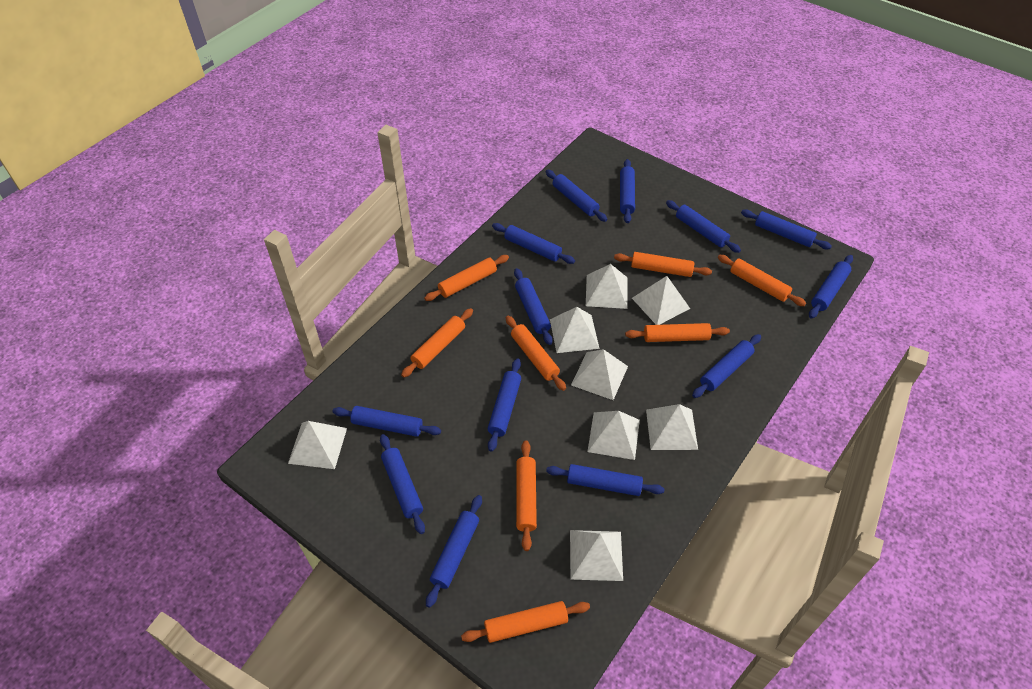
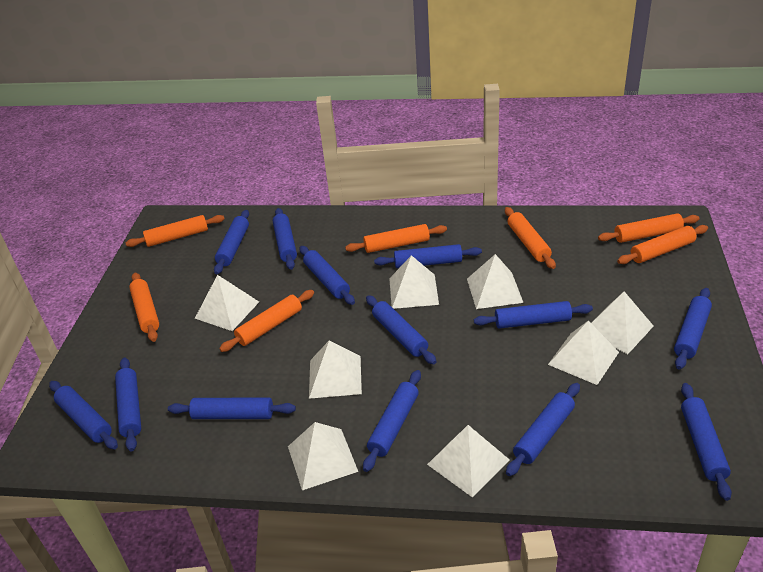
orange rolling pin: [401,308,473,377] [424,255,509,301] [461,601,590,643] [506,316,566,391] [516,440,537,551] [614,252,712,277] [625,323,730,342] [718,255,806,306] = 8 -> [126,215,224,247] [129,272,159,342] [219,290,314,352] [345,224,447,253] [505,207,556,269] [598,213,699,243] [617,225,708,264] = 7

